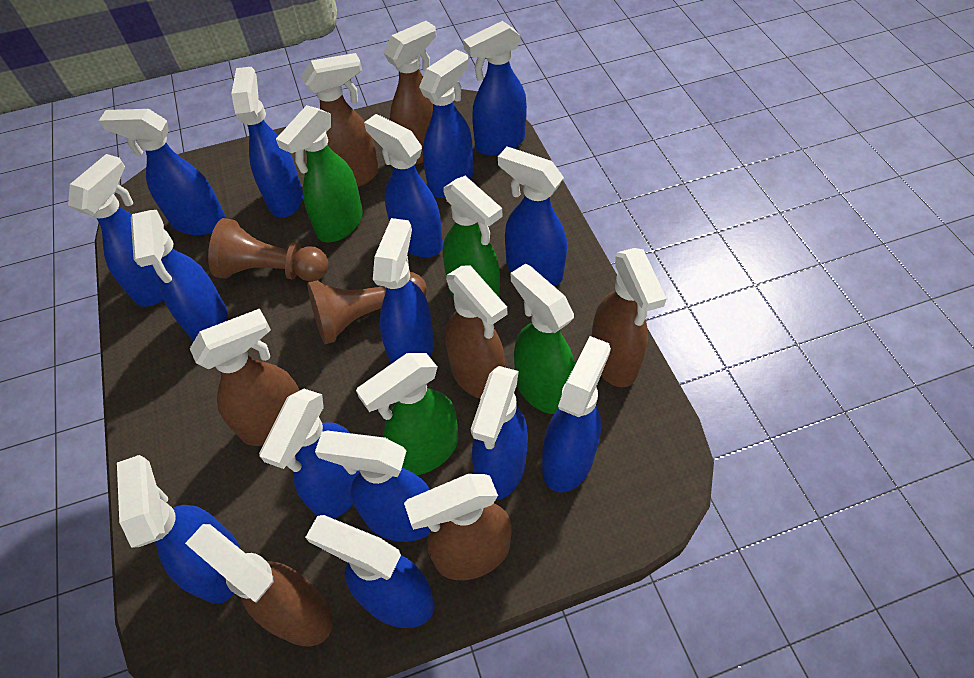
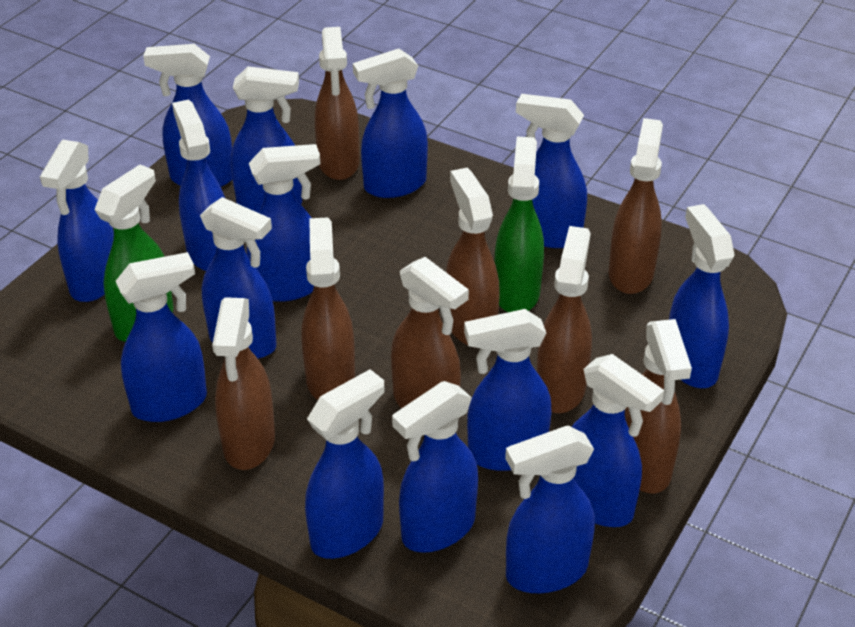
brown pawn: [208,218,329,281] [307,272,427,344] = 2 -> none = 0
brown spray bottle: [185,524,333,646] [190,309,300,446] [301,53,379,187] [383,21,436,165] [404,474,512,580] [445,266,507,399] [591,248,667,387] = 7 -> [212,297,275,470] [302,218,355,400] [315,27,359,180] [391,257,469,408] [446,168,500,345] [537,226,592,413] [609,118,663,294] [625,319,692,493] = 8
green spray bottle: [276,105,363,242] [356,353,458,475] [443,176,502,297] [511,263,575,414] = 4 -> [94,165,174,342] [494,137,544,312] = 2

